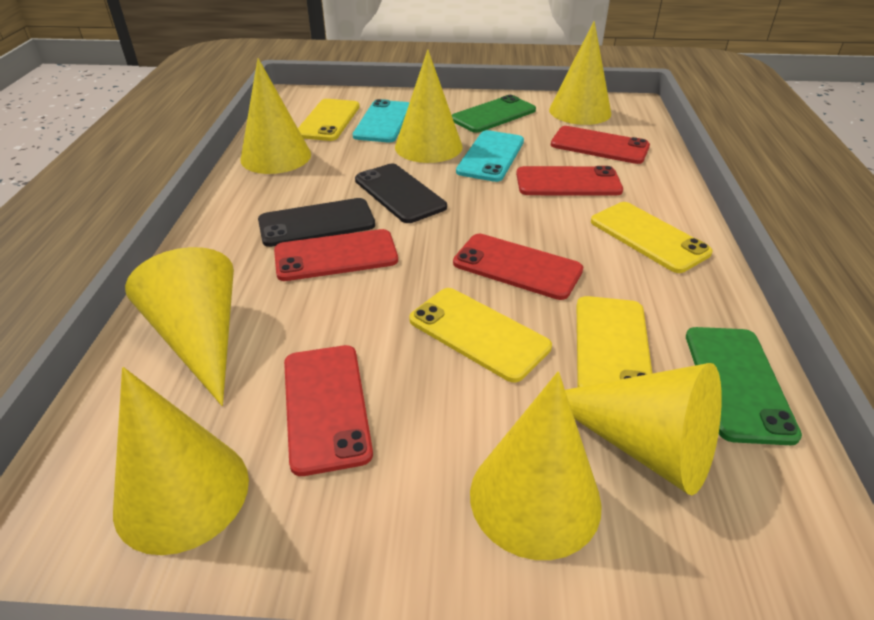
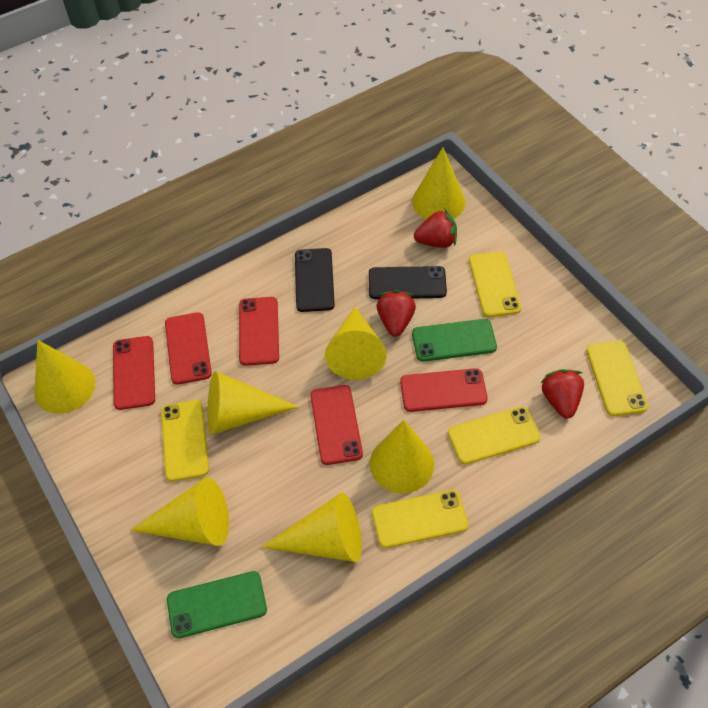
red strawberry: none = 0 -> [377,290,416,337] [414,208,457,248] [540,369,584,419] = 3
turquoise phone: [353,99,409,142] [456,130,524,182] = 2 -> none = 0
yellow phone: [298,99,360,141] [409,288,552,382] [577,296,652,387] [591,202,712,273] = 4 -> [161,400,209,481] [372,490,468,548] [448,406,541,464] [469,251,521,317] [586,341,648,416] = 5

